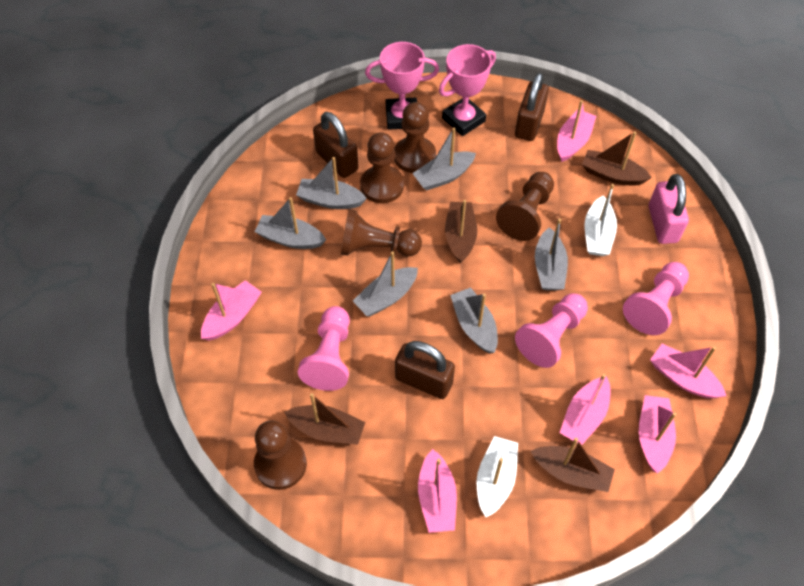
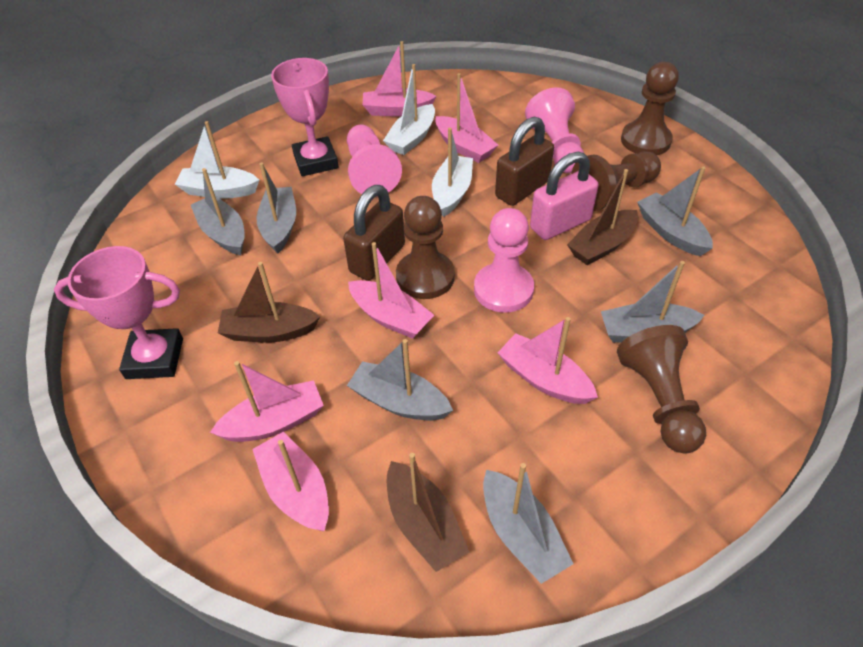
brown boat: [284,393,365,445] [445,200,477,263] [531,438,615,492] [582,131,652,186] = 4 -> [218,262,320,342] [387,453,469,572] [567,169,638,265] = 3
brown padlock: [313,112,358,178] [395,341,455,399] [515,73,549,141] = 3 -> [343,185,405,280] [495,117,554,206] = 2
brown pawn: [254,421,307,490] [341,209,422,257] [360,132,404,203] [394,102,436,173] [496,172,554,241] = 5 -> [396,196,455,299] [571,151,661,211] [617,325,706,454] [621,62,679,155] = 4
white boat: [477,436,518,517] [585,184,617,256] = 2 -> [175,121,259,199] [383,64,435,155] [432,128,473,217] = 3

